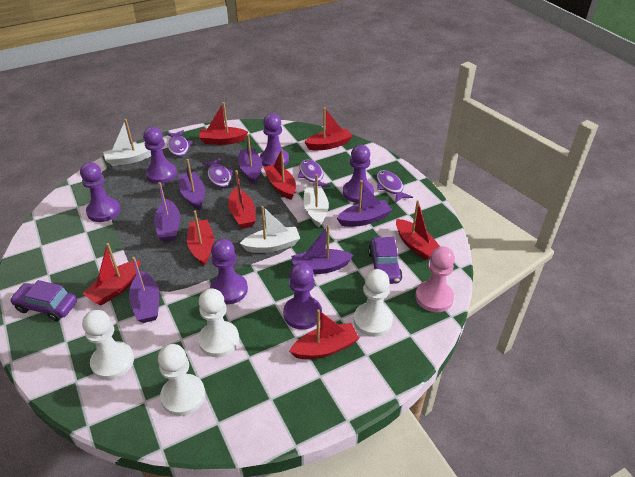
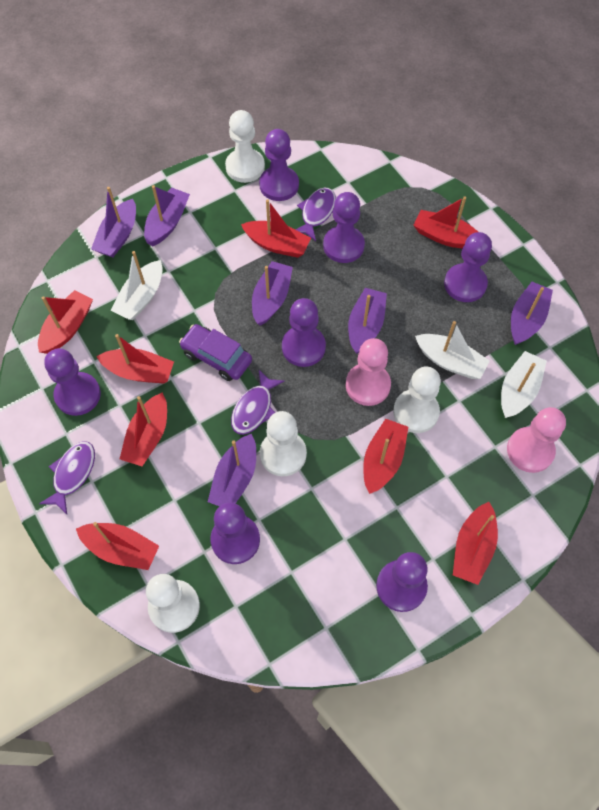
pink pawn: [415,246,455,312] = 1 -> [346,338,391,406] [507,407,566,473] = 2
purple car: [10,280,77,321] [368,237,402,284] = 2 -> [179,324,252,381] = 1
purple fish: [166,130,193,157] [202,158,233,187] [298,159,330,187] [376,170,413,203] = 4 -> [39,441,95,514] [231,370,284,435] [295,187,336,241] = 3
purple pawn: [80,162,120,222] [143,127,177,184] [210,239,248,304] [260,113,289,167] [283,262,322,330] [343,145,374,203] = 6 -> [44,348,101,416] [210,502,260,564] [259,129,299,201] [282,298,326,367] [323,192,365,263] [376,552,428,612] [444,232,492,302] = 7

